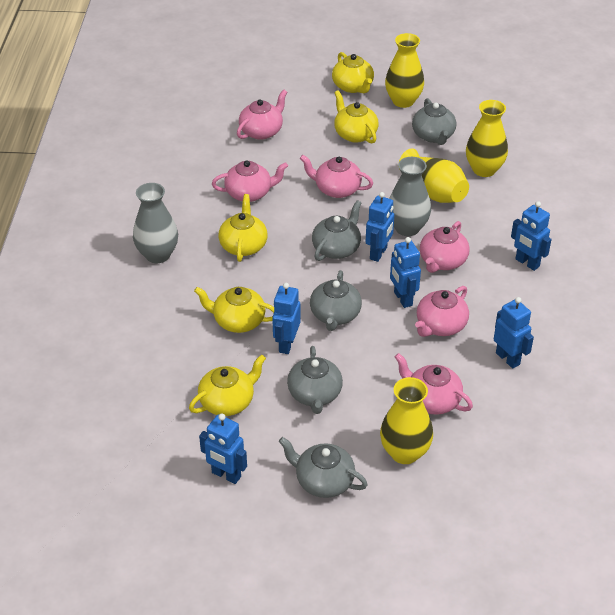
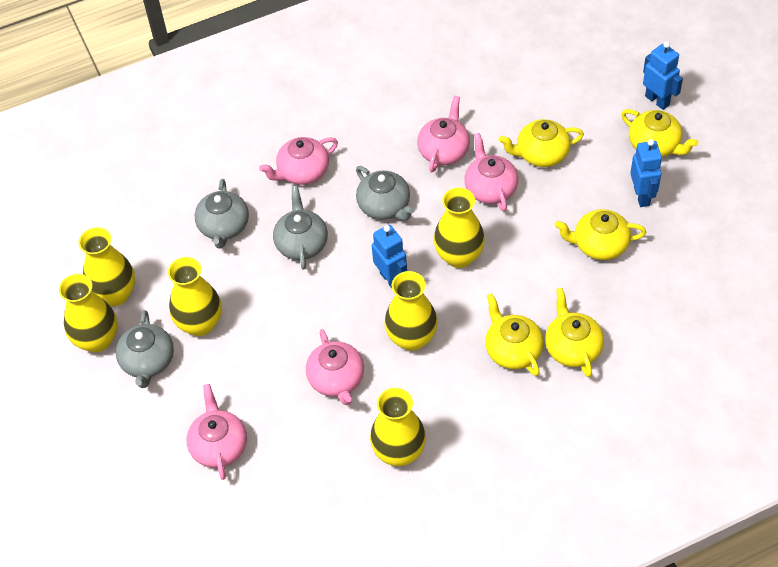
blue robot: [199,414,247,484] [272,283,301,354] [366,192,394,262] [390,237,421,308] [494,297,534,369] [511,201,551,271] = 6 -> [372,225,407,288] [630,139,662,207] [643,42,683,110] = 3
grey teapot: [279,437,368,498] [287,346,343,414] [310,270,362,331] [312,200,361,261] [412,98,456,145] = 5 -> [116,310,174,388] [195,179,249,249] [273,186,328,270] [356,166,414,221] = 4
grey vase: [133,183,178,263] [389,157,431,236] = 2 -> none = 0
pink teapot: [212,160,288,202] [237,89,287,140] [300,155,373,198] [395,353,473,414] [415,286,469,337] [420,221,470,273] = 6 -> [187,384,247,480] [259,137,338,185] [306,329,364,405] [417,96,470,172] [464,133,518,211] = 5
yellow vase: [380,377,433,464] [385,33,424,108] [399,148,469,203] [466,100,508,177] = 4 -> [59,274,117,352] [79,227,135,306] [168,257,222,336] [370,388,426,466] [385,271,438,351] [434,188,485,268] = 6

